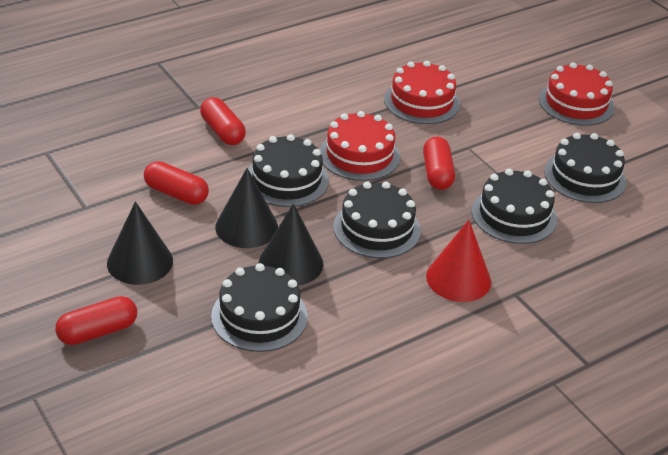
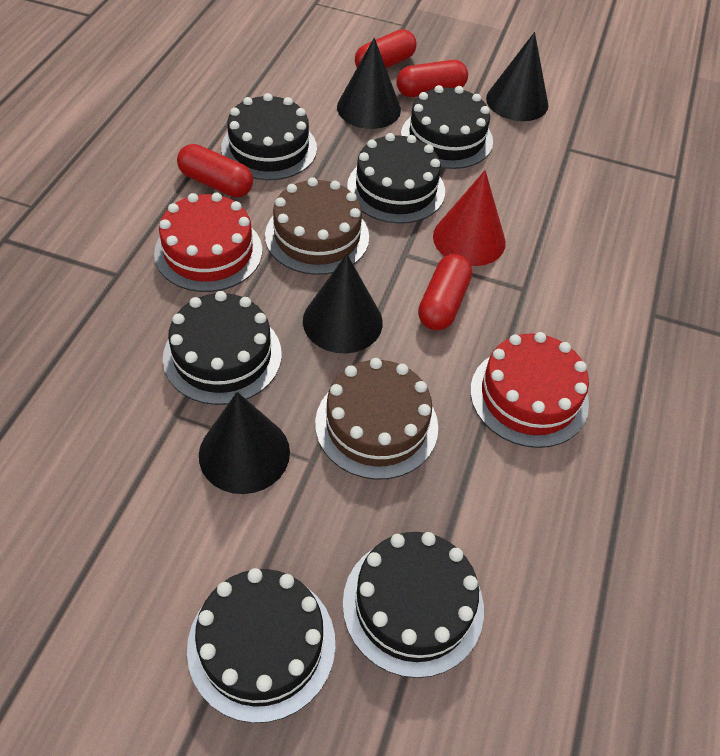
black cake: [211,263,308,352] [248,134,329,207] [333,182,421,258] [472,169,557,244] [544,133,627,203] = 5 -> [163,291,282,405] [187,568,335,723] [221,93,317,180] [343,532,484,678] [347,133,445,224] [401,85,493,169] = 6
black cone: [107,201,173,285] [215,168,278,248] [259,203,323,285] = 3 -> [199,392,290,494] [303,254,383,354] [337,38,401,129] [486,32,549,121] = 4
brown cake: none = 0 -> [265,177,369,275] [315,358,438,480] = 2
red cake: [320,111,400,181] [384,61,460,124] [539,62,614,126] = 3 -> [154,192,262,292] [470,332,589,448] = 2

